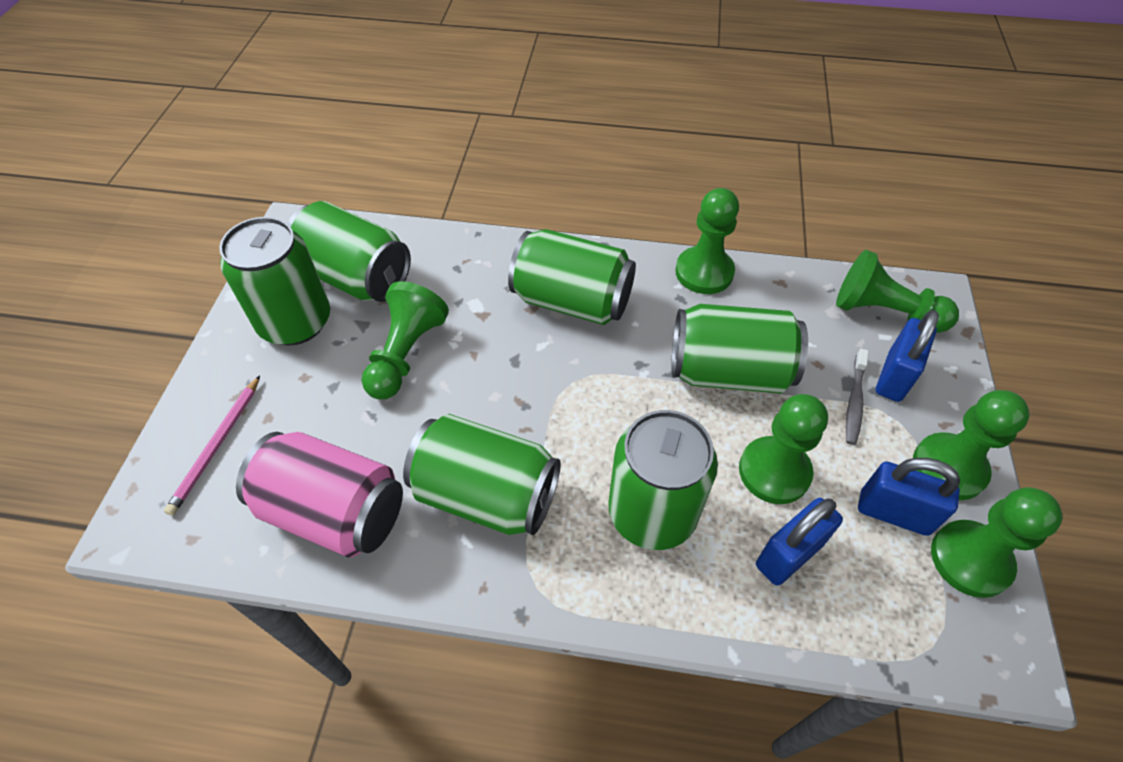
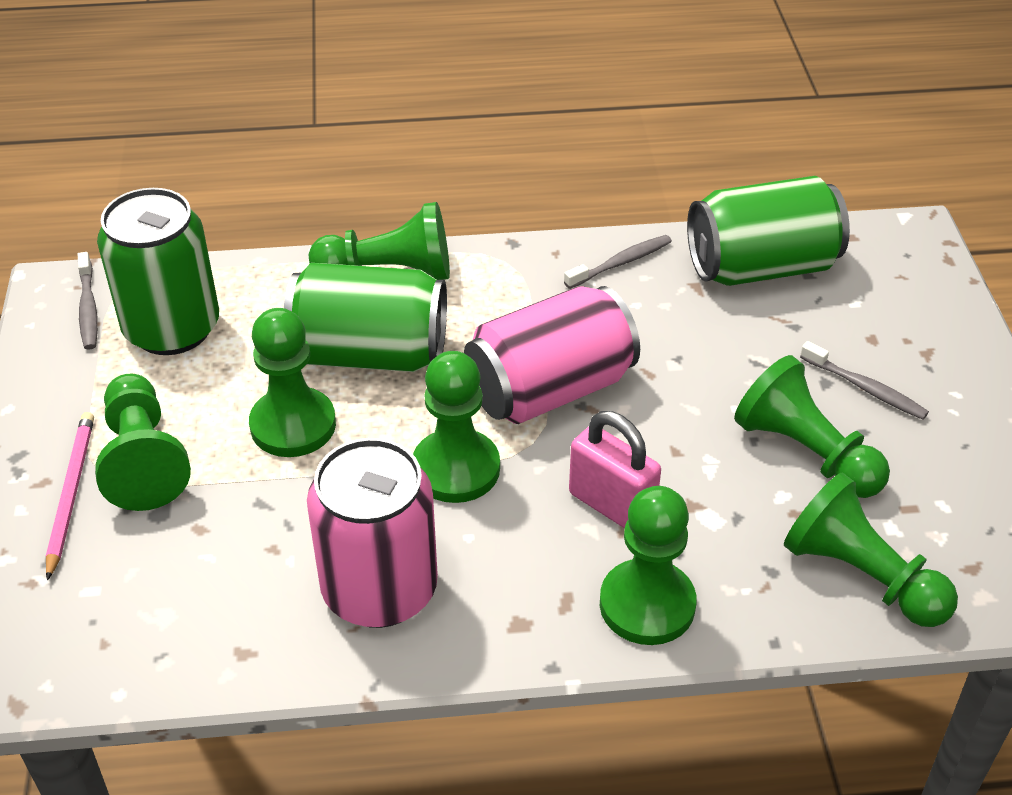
blue padlock: [756,498,843,586] [858,458,960,536] [876,310,939,402] = 3 -> none = 0
green can: [219,217,330,345] [287,201,411,302] [403,414,561,535] [508,229,636,325] [608,410,718,550] [671,304,808,394] = 6 -> [97,188,219,355] [284,263,447,372] [687,176,850,286] = 3
green pawn: [361,281,449,399] [675,188,739,294] [739,394,828,504] [836,250,959,333] [913,390,1030,500] [931,487,1063,598] = 6 -> [95,374,191,511] [249,308,336,457] [309,202,450,280] [413,351,500,503] [600,486,696,645] [734,355,890,498] [784,472,958,627] = 7
grey toothbrush: [846,349,869,445] = 1 -> [78,252,98,350] [564,235,672,289] [800,341,929,420] = 3
pink can: [236,432,403,558] = 1 -> [307,438,438,628] [464,286,640,424] = 2
pink padlock: none = 0 -> [569,411,661,528] = 1

